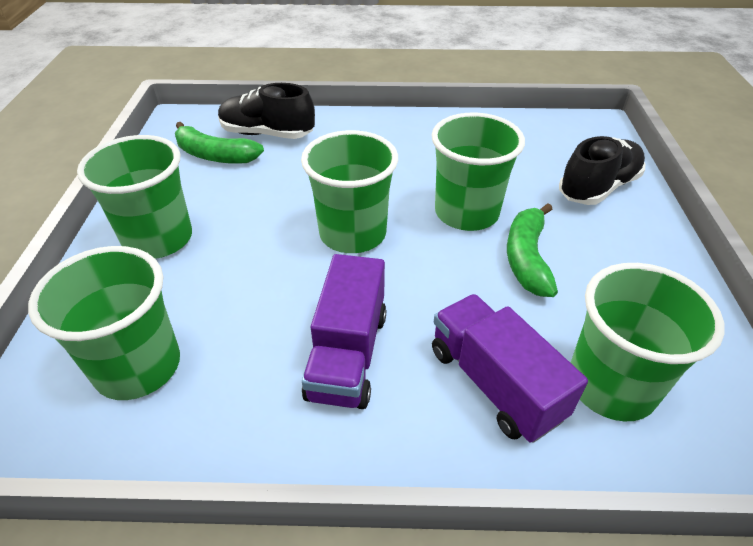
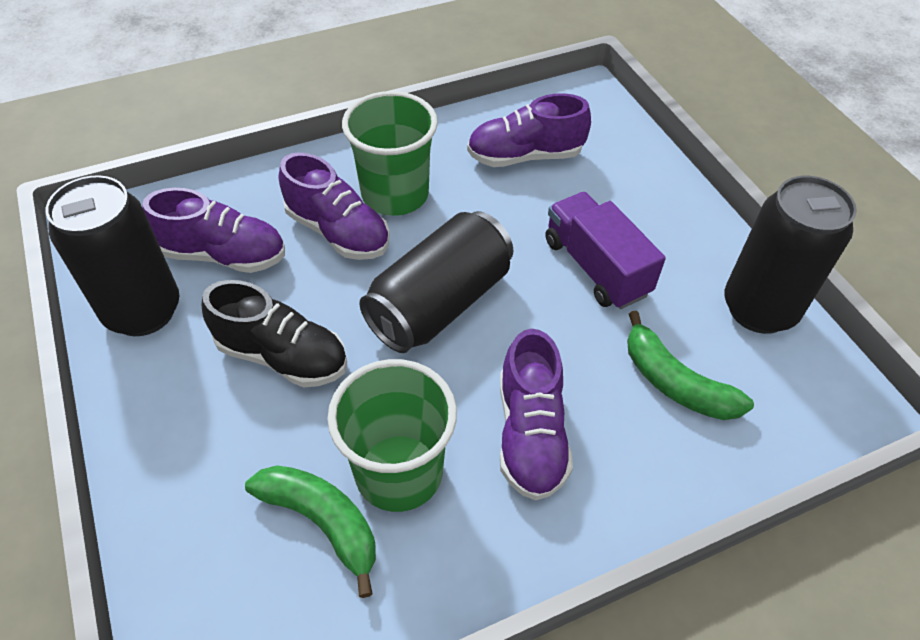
black can: none = 0 -> [46,175,179,336] [359,211,513,353] [725,176,857,334] = 3
black shoe: [218,83,315,139] [559,136,645,205] = 2 -> [202,280,347,387] = 1
green cup: [28,246,180,400] [77,135,192,259] [301,130,398,253] [431,113,525,231] [571,263,725,421] = 5 -> [327,359,457,512] [342,91,438,216] = 2
purple shoe: none = 0 -> [142,188,285,273] [279,152,390,260] [467,93,591,167] [500,329,573,500] = 4
purple truck: [302,254,386,409] [432,294,588,443] = 2 -> [545,192,666,309] = 1

